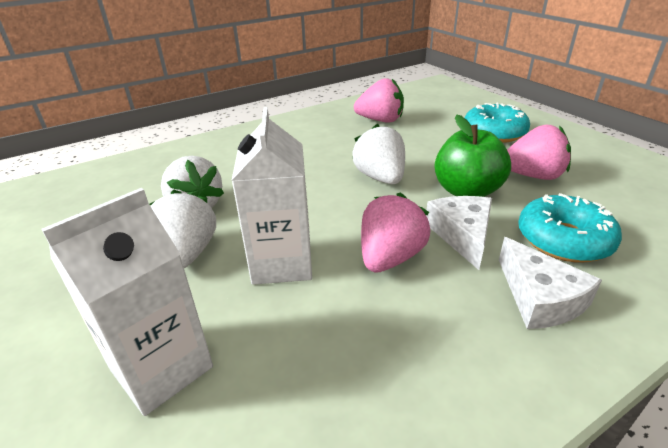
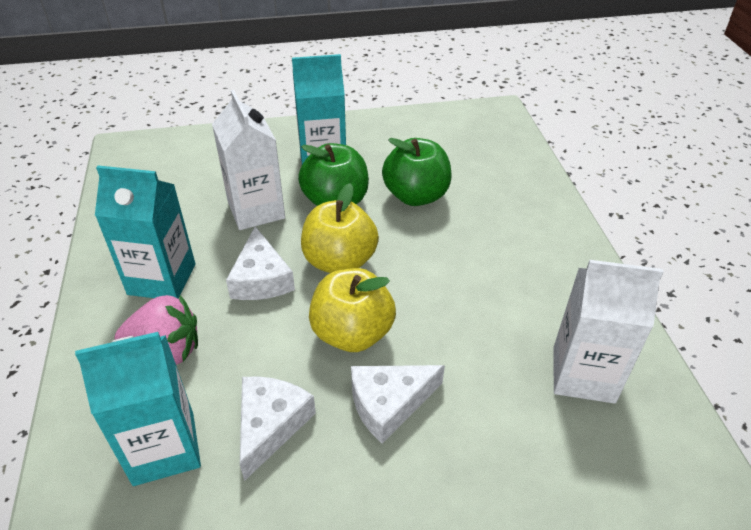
green apple: [434,115,511,197] = 1 -> [298,143,369,206] [382,138,452,206] = 2
pink strawberry: [354,78,404,123] [361,193,430,272] [507,124,571,180] = 3 -> [115,295,198,365] = 1
turquoise carton: none = 0 -> [75,332,201,486] [95,165,195,299] [292,54,346,164] = 3
turquoise donut: [465,103,530,143] [518,193,622,262] = 2 -> none = 0
white cheese: [426,196,492,270] [499,237,602,329] = 2 -> [226,226,295,300] [240,376,316,481] [351,365,445,444] = 3
white strawberry: [150,190,216,268] [161,156,224,208] [352,124,405,184] = 3 -> none = 0
yellow apple: none = 0 -> [301,183,379,273] [309,268,396,352] = 2

